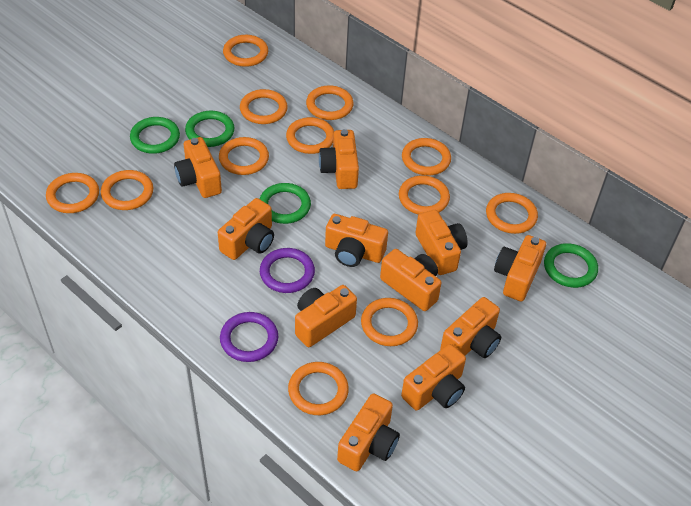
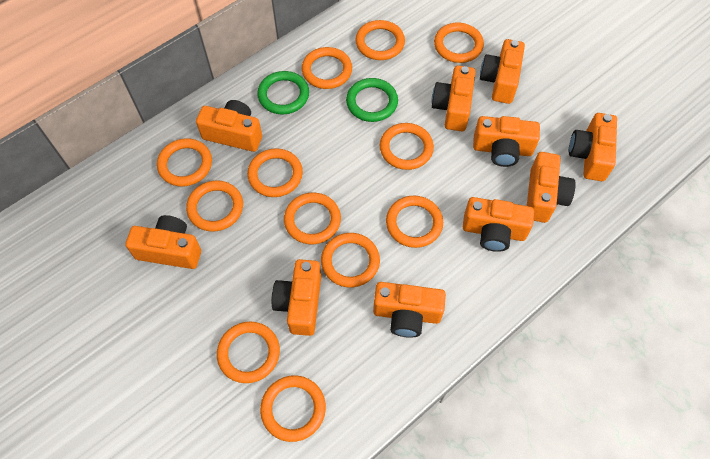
green ring: [130,117,180,154] [185,111,234,147] [260,183,311,224] [544,243,598,288] = 4 -> [257,71,309,115] [346,78,398,122] = 2
orange camera: [174,137,222,198] [218,198,274,260] [295,285,357,347] [319,129,359,189] [325,214,388,267] [337,393,400,472] [380,249,441,311] [401,344,466,410] [415,210,468,275] [440,297,501,358] [494,235,546,301] = 11 -> [125,215,201,269] [196,100,262,152] [272,259,321,336] [373,282,446,338] [431,66,475,131] [463,197,534,252] [473,116,540,167] [480,39,525,104] [527,152,576,223] [569,113,617,181] = 10
purple ring: [220,312,278,362] [260,248,315,293] = 2 -> none = 0

